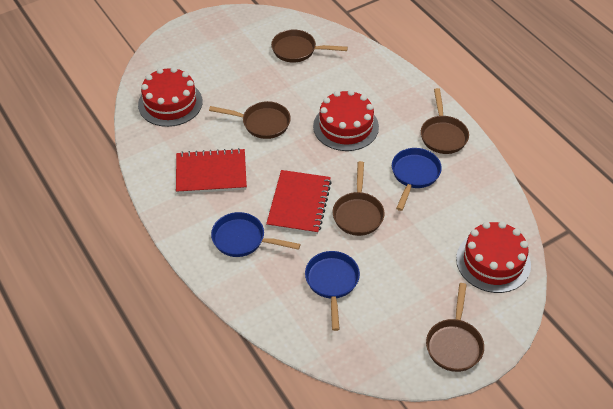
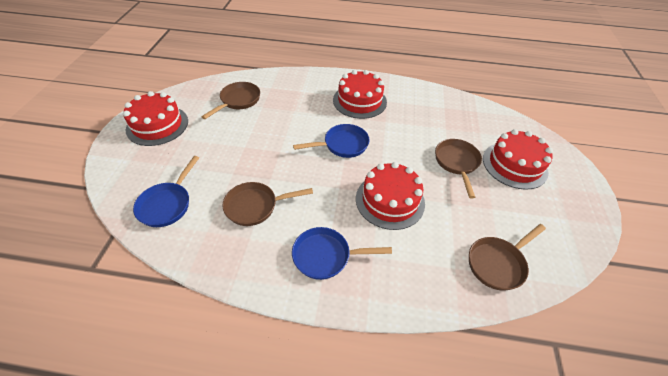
brown pan: [209,101,291,139] [271,30,348,63] [333,161,385,236] [421,88,469,154] [426,283,484,372] = 5 -> [201,82,260,119] [223,182,313,226] [435,139,482,198] [469,224,546,291] = 4
red cake: [138,67,203,127] [313,90,379,151] [456,221,531,293] = 3 -> [123,91,188,146] [333,70,387,119] [356,162,425,230] [483,129,553,190] = 4
red notebook: [176,148,247,194] [266,170,332,234] = 2 -> none = 0

